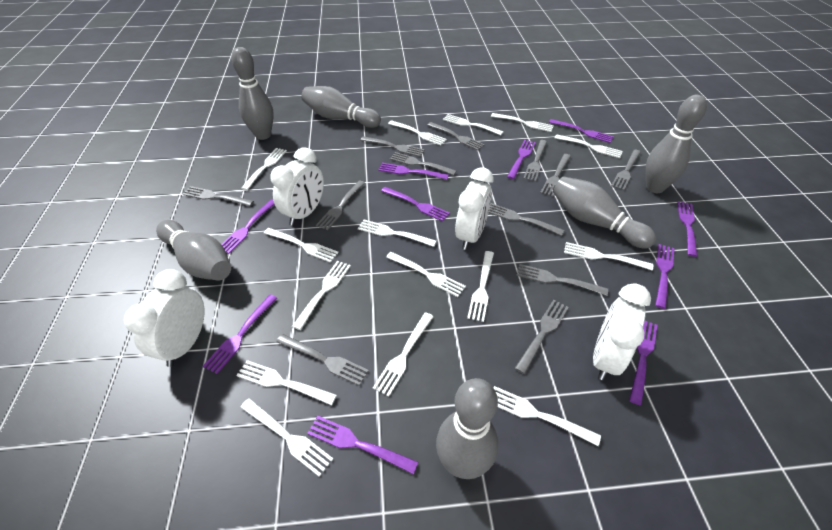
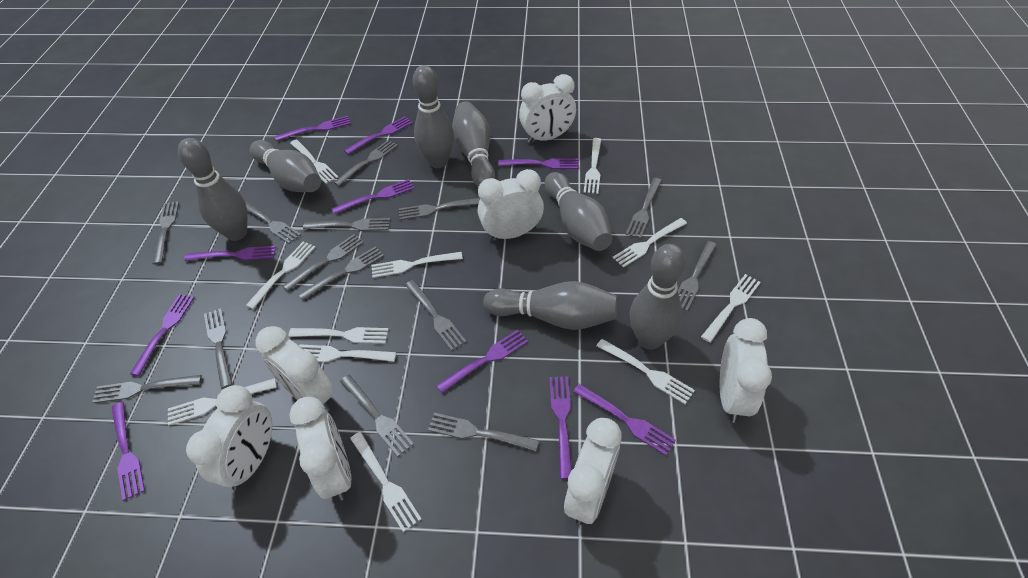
grey bowling pin: [156,220,231,281] [231,47,274,140] [301,86,381,128] [436,378,498,479] [553,176,656,249] [646,95,707,193] = 6 -> [178,138,247,241] [250,140,321,192] [413,65,454,168] [452,101,495,187] [483,281,617,330] [545,172,612,251] [630,244,686,350] = 7
grey fork: [183,186,254,206] [276,334,369,386] [316,181,365,230] [360,136,425,157] [390,152,457,175] [427,122,485,150] [489,203,564,236] [515,300,569,374] [516,264,608,296] [523,140,547,182] [540,154,571,197] [611,149,641,190] = 12 -> [92,375,202,403] [153,201,179,264] [204,308,232,389] [245,201,301,244] [283,234,364,291] [298,246,384,300] [303,218,390,231] [334,140,398,186] [340,375,414,457] [399,198,480,220] [405,280,466,351] [428,413,539,451] [626,178,662,239] [678,241,717,311] = 14
white clock: [124,269,205,367] [270,147,324,226] [455,167,494,250] [593,283,651,380] = 4 -> [186,385,273,490] [255,326,334,412] [289,397,352,501] [478,169,544,241] [519,74,576,143] [564,418,622,525] [720,318,772,423] = 7
white fork: [236,360,337,405] [240,398,333,477] [241,148,287,190] [264,228,339,263] [292,261,351,330] [358,220,437,247] [373,312,434,397] [386,252,466,297] [388,120,447,145] [443,114,503,135] [467,251,494,322] [491,113,554,132] [494,386,601,446] [555,134,623,158] [564,242,653,271] = 15 -> [168,378,277,425] [246,241,316,309] [288,327,389,344] [290,139,338,184] [299,344,396,362] [350,432,421,532] [371,252,463,278] [584,138,601,194] [597,339,695,404] [612,218,687,268] [701,274,761,343] = 11

